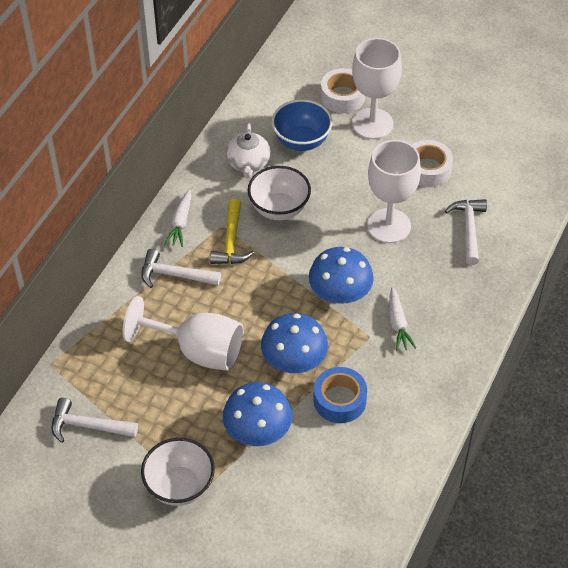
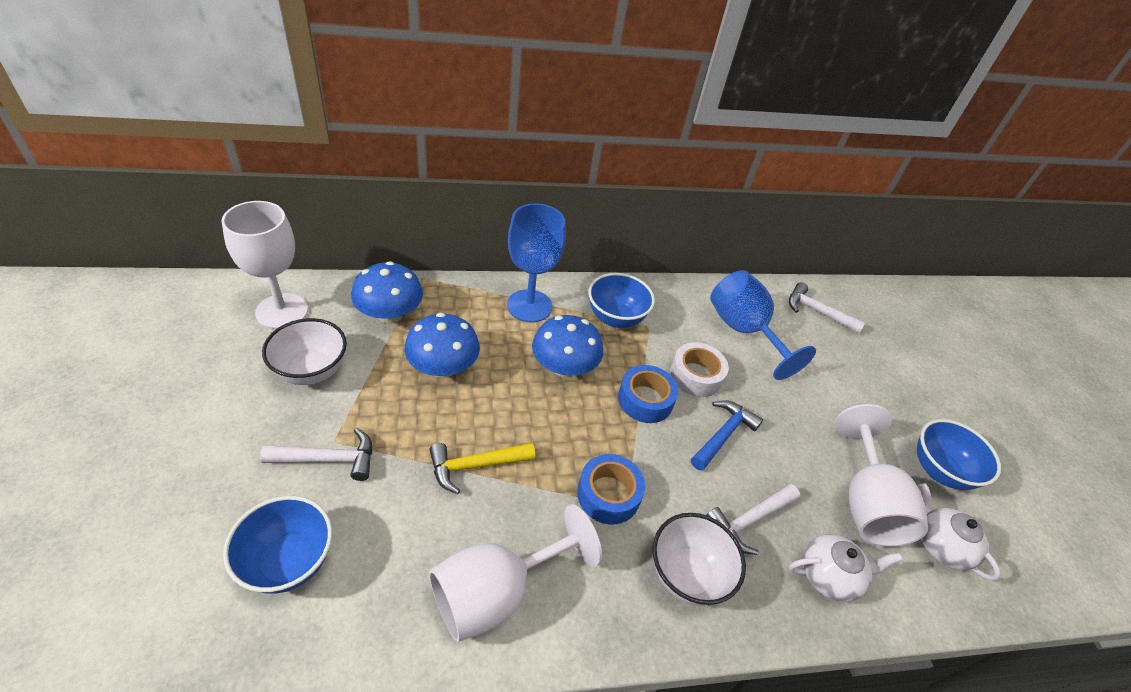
blue bowl: [272,99,332,151] = 1 -> [223,496,332,594] [588,273,655,328] [917,419,1001,490] = 3
blue goblet: none = 0 -> [507,203,566,322] [710,270,816,380] = 2
blue hammer: none = 0 -> [691,400,763,471] = 1
blue tape: [313,367,367,423] = 1 -> [577,454,645,524] [618,365,678,423] = 2
white carrot: [164,190,191,247] [389,287,416,351] = 2 -> none = 0
white tape: [320,68,365,113] [412,140,453,187] = 2 -> [670,342,729,397] = 1
white teapot: [226,123,271,178] = 1 -> [789,534,902,602] [919,483,1001,581] = 2

